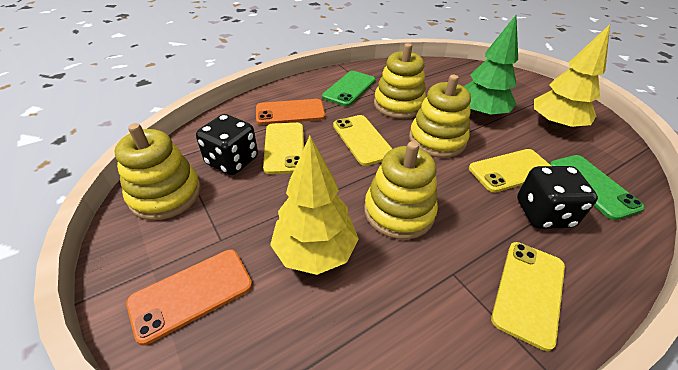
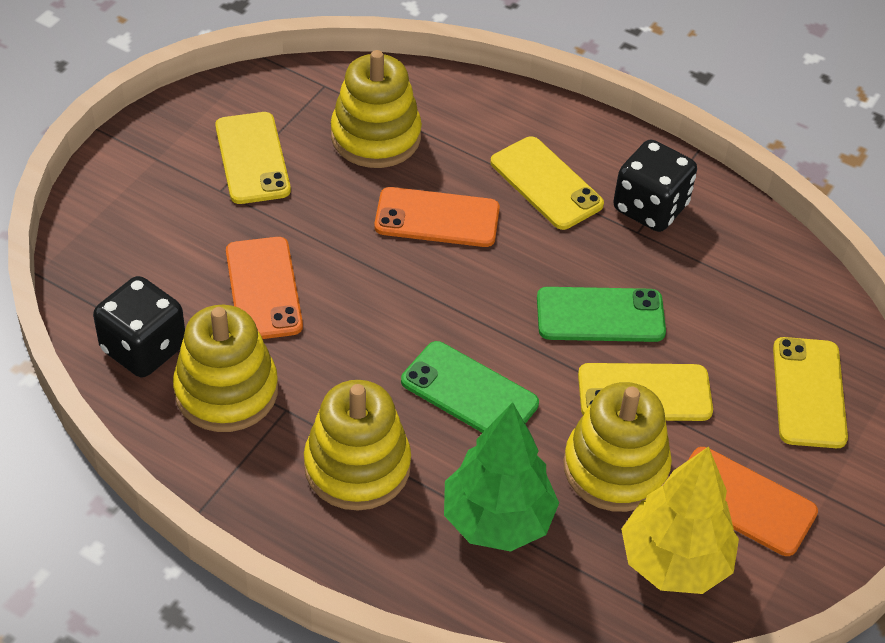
orange phone: [126,250,252,345] [256,99,325,125] = 2 -> [226,237,303,339] [374,187,500,247] [688,447,818,556] = 3
yellow tree: [270,136,359,275] [534,25,610,129] = 2 -> [621,446,739,594] = 1

